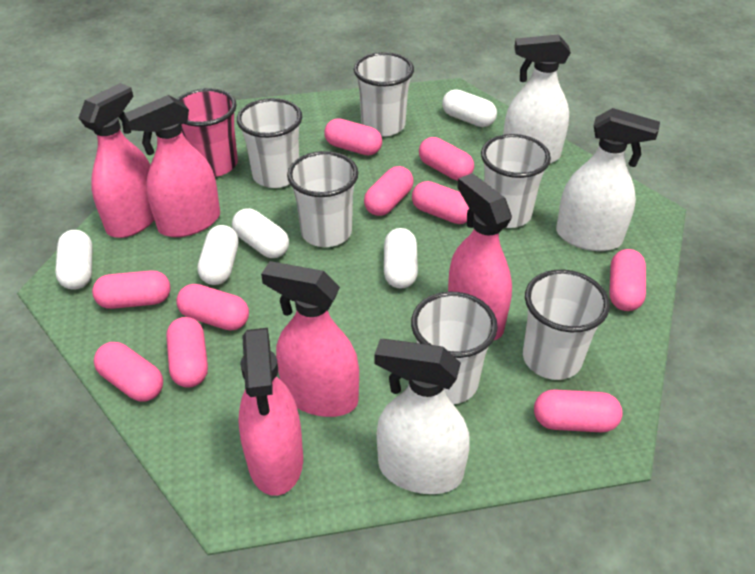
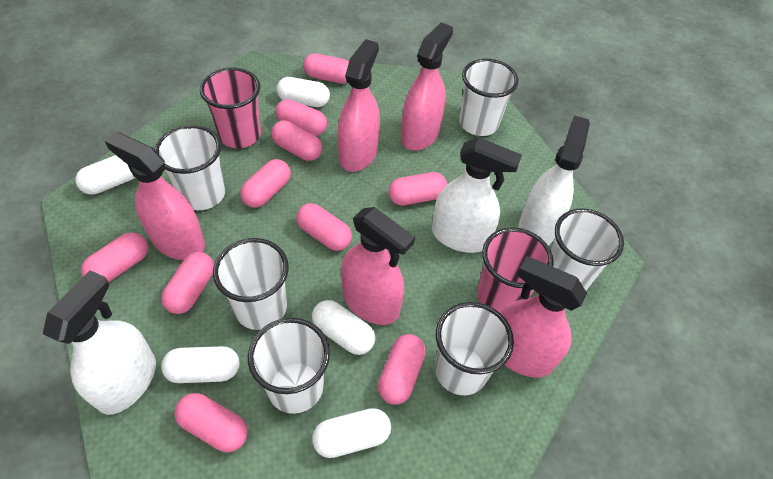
pink cup: [177,88,238,177] = 1 -> [200,67,261,148] [477,227,554,313] = 2

